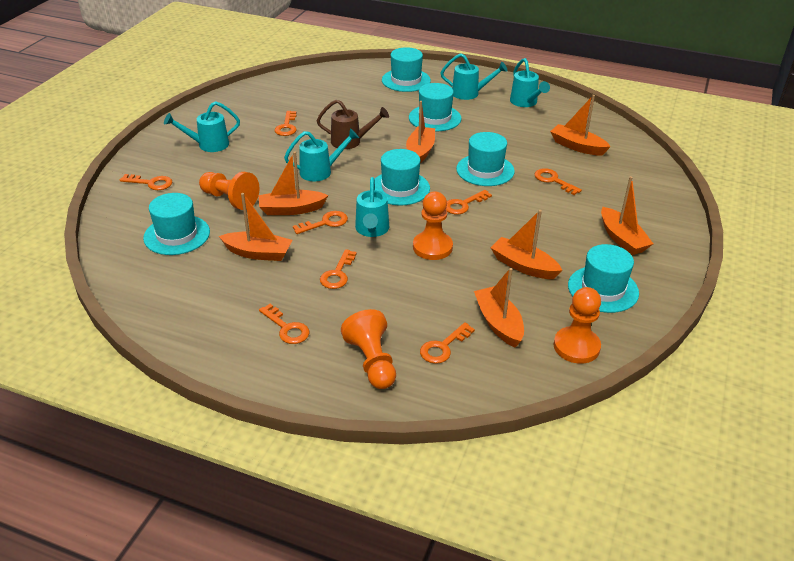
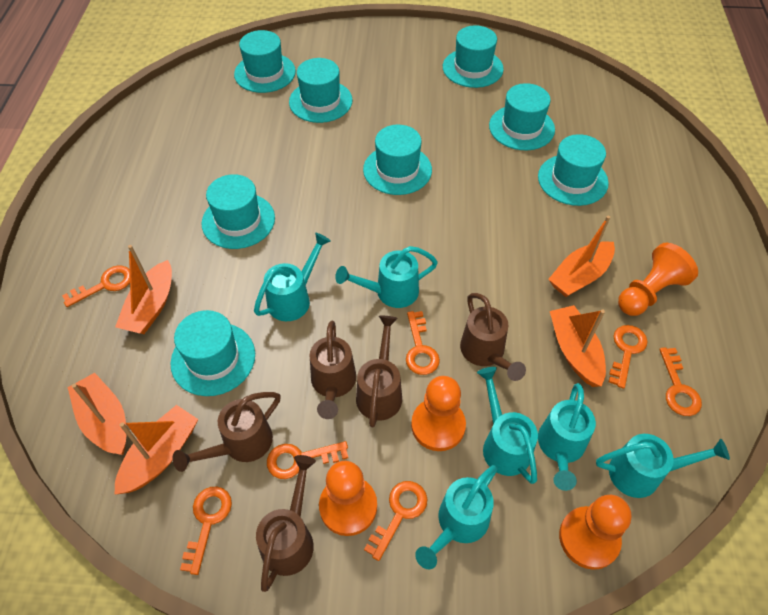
brown watering can: [316,100,389,149] = 1 -> [172,392,281,472] [256,455,316,592] [310,321,356,419] [356,316,402,427] [460,293,526,381] = 5
orange boat: [219,193,292,261] [259,151,328,215] [406,101,435,163] [474,268,524,347] [490,210,562,279] [550,95,611,156] [601,176,654,255] = 7 -> [68,373,126,455] [114,405,198,495] [115,245,172,334] [548,216,615,297] [550,305,606,387] = 5
orange key: [120,174,172,190] [259,304,310,344] [275,111,297,136] [293,211,348,234] [320,249,357,289] [420,322,475,364] [446,190,492,214] [534,168,582,195] = 8 -> [62,265,130,307] [180,487,232,575] [267,441,348,479] [364,481,428,561] [406,311,440,375] [609,325,647,389] [659,347,702,416] = 7
turquoise hat: [143,193,210,255] [374,149,430,205] [382,47,431,92] [409,83,461,131] [456,132,515,186] [568,244,639,313] = 6 -> [170,310,255,396] [202,174,275,249] [234,30,296,93] [289,58,352,123] [363,125,432,195] [443,26,504,88] [489,83,555,150] [538,134,609,206] = 8
turquoise watering can: [164,101,240,152] [284,128,359,181] [355,177,389,237] [441,53,508,100] [510,58,550,107] = 5 -> [254,233,331,321] [335,246,438,308] [415,465,498,569] [477,367,538,484] [538,383,596,491] [596,434,730,498] = 6

